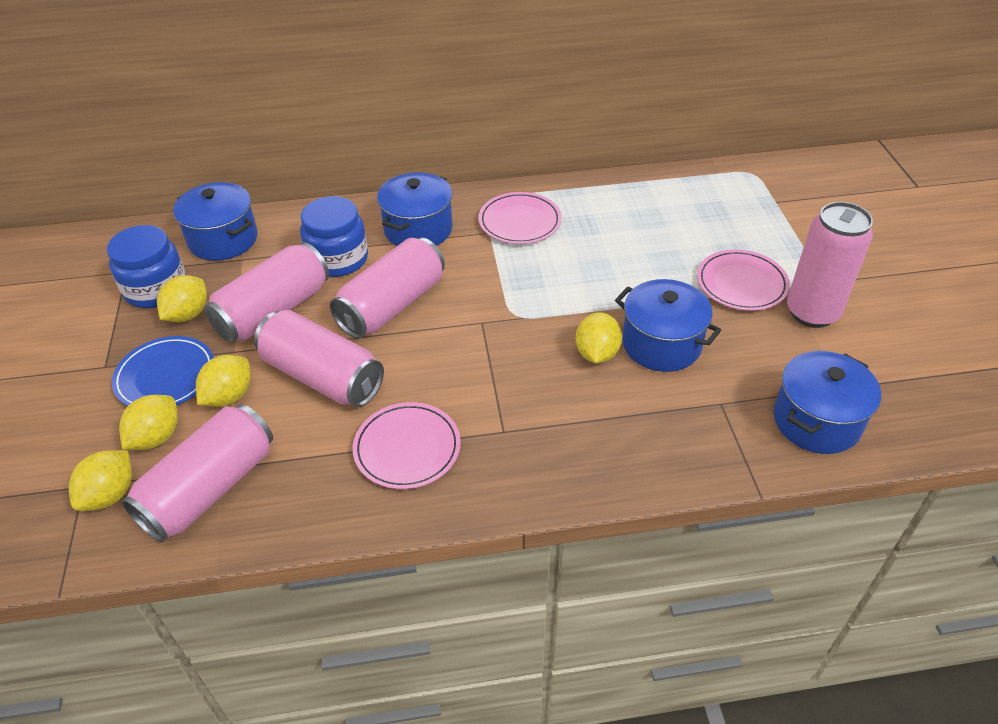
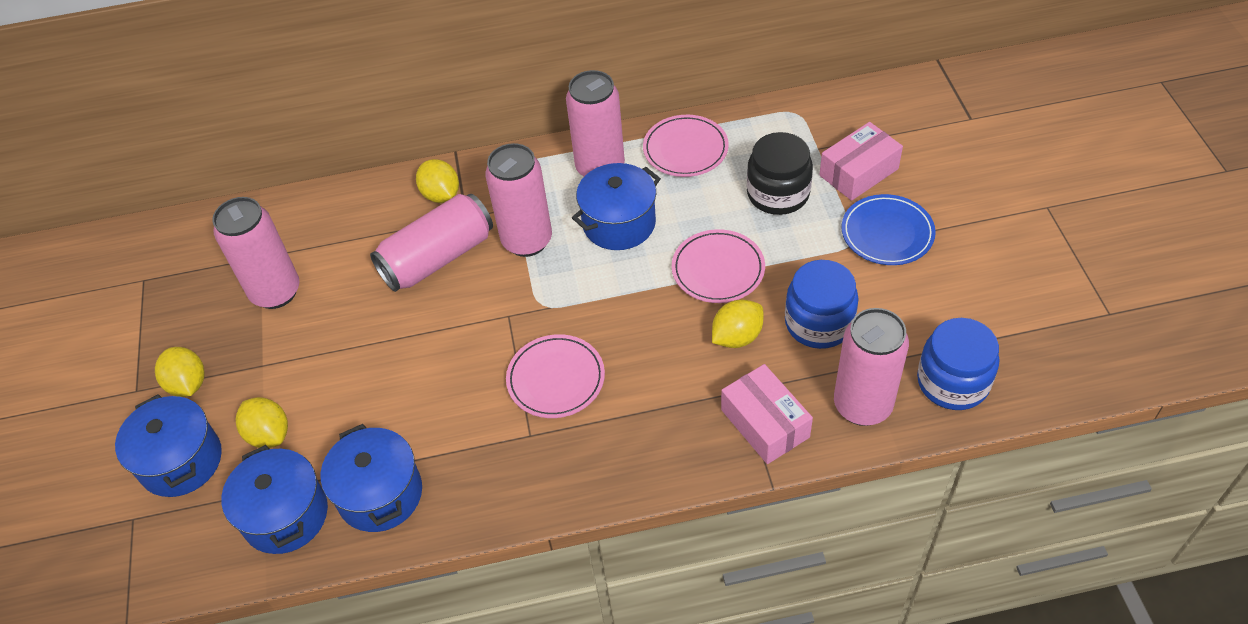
black jar: none = 0 -> [747,132,813,215] = 1
pink box: none = 0 -> [721,364,813,464] [819,122,903,201] = 2
yellow lemon: [69,450,132,511] [119,395,178,450] [157,275,207,322] [196,355,251,407] [576,312,622,363] = 5 -> [155,347,205,397] [236,397,288,448] [416,159,459,203] [712,299,764,348] = 4

